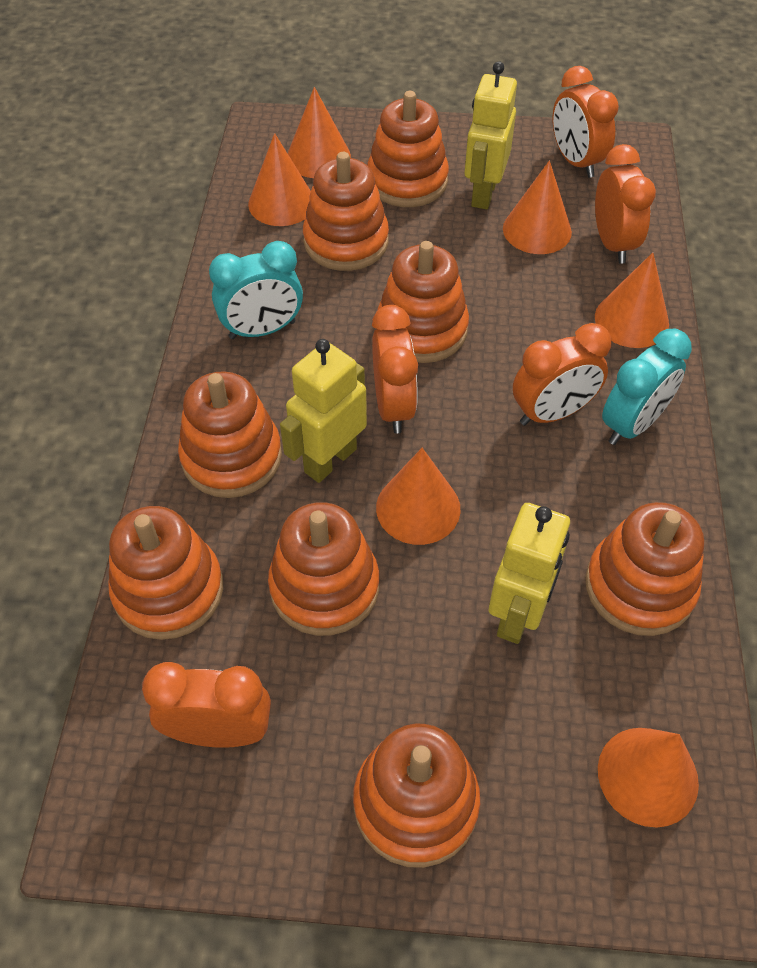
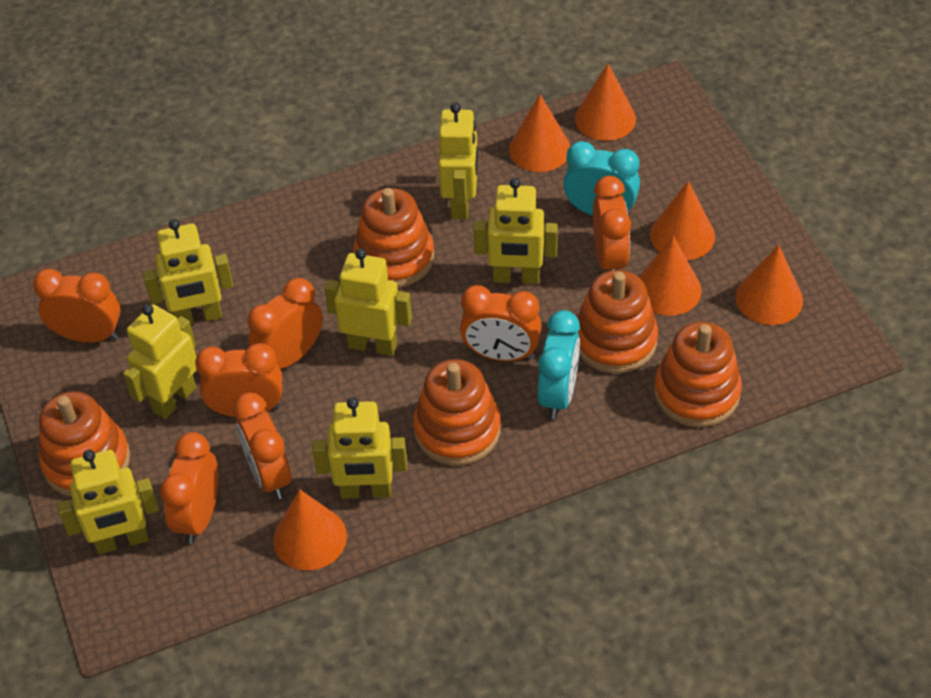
orange clock: [142,662,271,748] [372,305,418,433] [513,323,612,426] [553,66,619,178] [595,144,656,264] = 5 -> [33,269,121,343] [160,432,218,544] [195,343,282,417] [233,392,291,499] [248,278,323,369] [460,285,542,361] [593,176,631,271] = 7
orange stacking toy: [108,506,223,640] [178,371,282,498] [268,502,379,636] [303,152,389,271] [353,724,480,868] [367,91,449,207] [377,241,469,363] [585,502,704,636] = 8 -> [39,391,130,497] [353,188,434,288] [413,359,501,465] [577,270,658,373] [654,322,742,427] = 5
yellow robot: [280,339,367,483] [464,61,517,209] [489,503,570,644] = 3 -> [57,450,159,554] [123,304,197,419] [143,219,233,325] [312,397,407,499] [324,248,412,356] [438,103,478,219] [473,178,558,284] = 7

